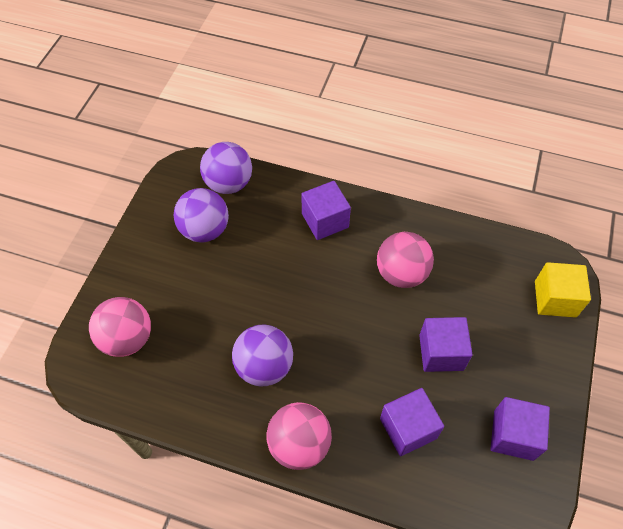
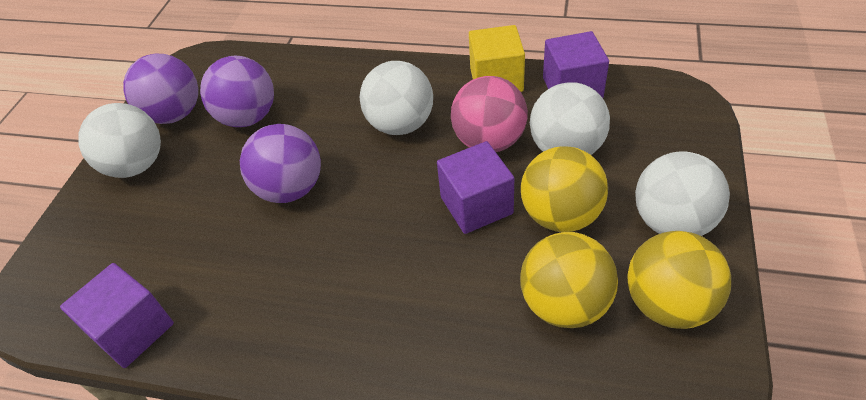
pink ball: [89,297,151,357] [266,402,332,470] [377,232,434,288] = 3 -> [451,76,528,152] = 1
purple cube: [301,181,351,240] [380,388,444,456] [419,317,473,372] [491,397,550,461] = 4 -> [60,263,174,368] [437,141,514,234] [543,31,609,98] = 3
white ball: none = 0 -> [78,103,161,178] [359,61,433,135] [530,82,610,155] [635,151,730,236] = 4
yellow ball: none = 0 -> [520,232,618,328] [521,146,608,232] [627,231,731,329] = 3

